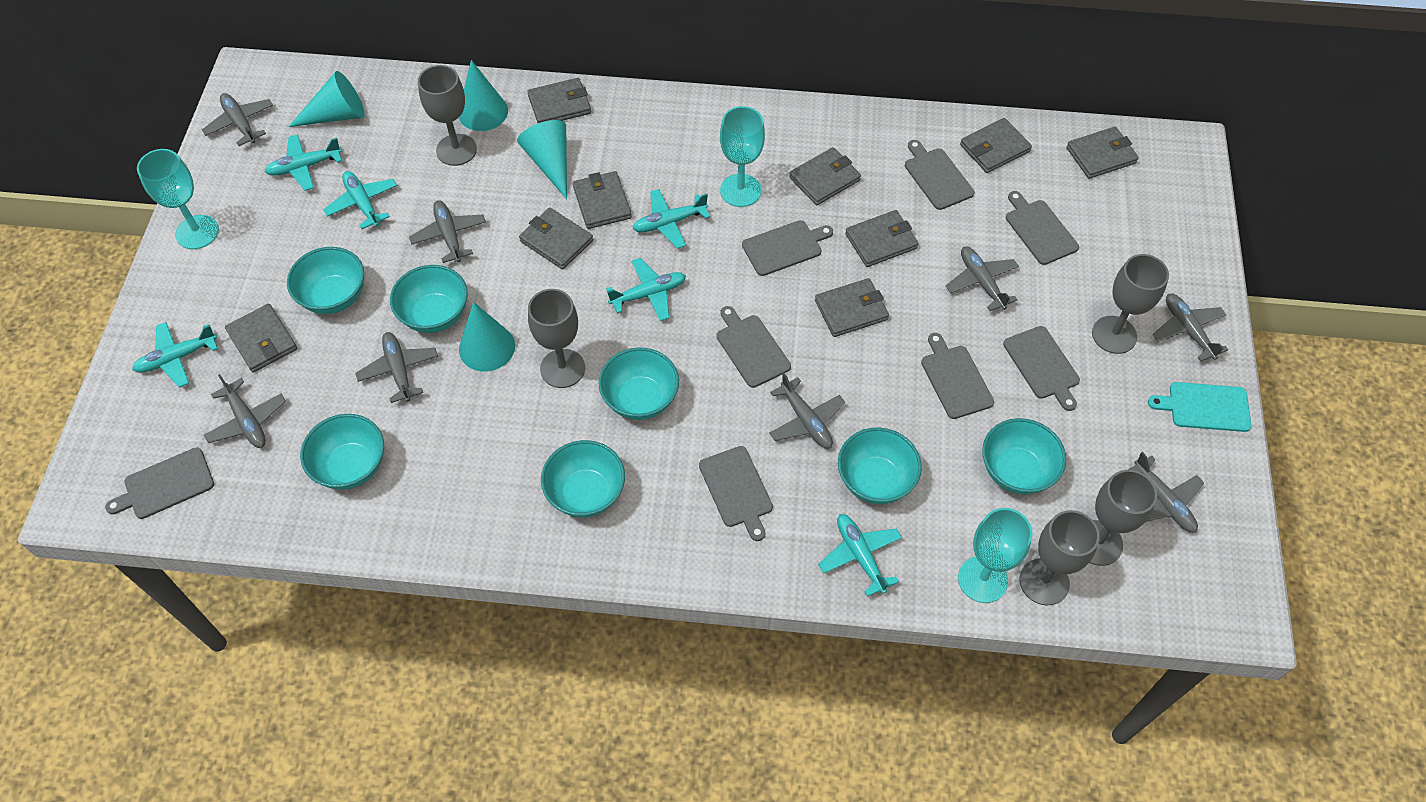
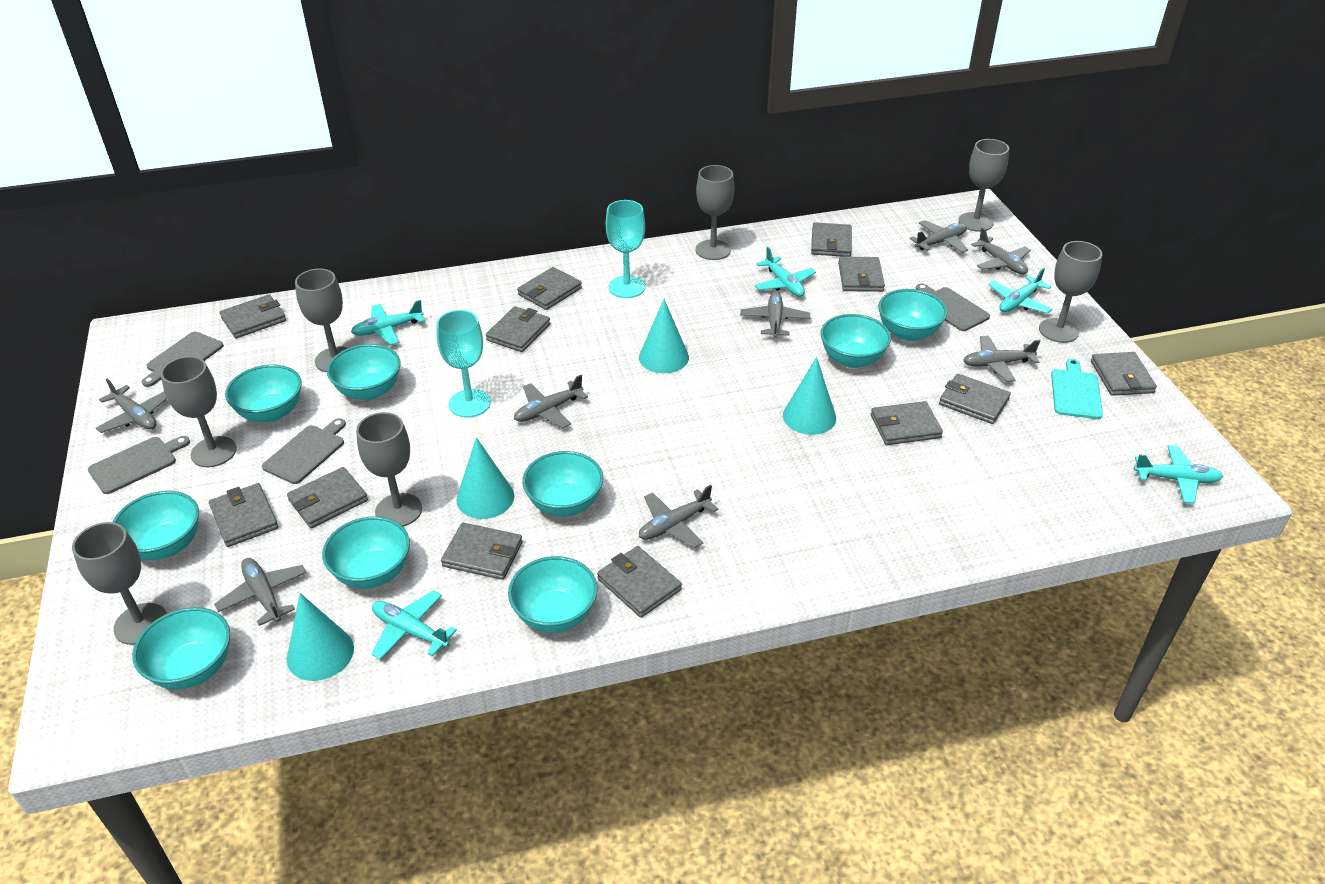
grey cutting board: [105,447,214,519] [699,446,773,541] [716,306,791,388] [742,220,833,276] [905,140,975,210] [921,333,994,419] [1003,326,1080,411] [1006,191,1079,265] = 8 -> [88,436,190,494] [142,332,224,387] [262,418,346,484] [916,283,990,331] = 4
grey goblet: [418,65,477,166] [528,289,585,388] [1019,510,1100,606] [1089,470,1157,566] [1092,254,1169,354] = 5 -> [72,522,167,645] [160,356,237,467] [295,269,347,372] [356,412,422,526] [695,165,734,260] [958,139,1009,232] [1039,241,1102,343] = 7
grey wallet: [225,304,297,373] [519,208,593,269] [527,78,591,123] [573,171,632,229] [789,147,861,205] [815,278,889,337] [845,210,919,267] [960,118,1032,173] [1066,127,1139,179] = 9 -> [209,483,278,547] [220,295,286,338] [287,467,368,528] [441,523,523,580] [486,306,550,352] [517,267,582,310] [597,546,682,618] [811,222,852,257] [838,257,885,292] [871,401,943,445] [939,374,1011,424] [1091,352,1157,396] = 12
turquoise bowl: [287,247,364,314] [300,414,384,490] [390,265,468,333] [541,440,625,518] [598,347,679,420] [838,427,922,504] [982,418,1066,495] = 7 -> [113,491,199,560] [132,607,230,689] [225,365,302,422] [322,517,410,589] [327,344,401,400] [508,556,598,633] [522,451,603,517] [820,314,891,368] [878,289,947,341] = 9
turquoise goblet: [137,149,219,249] [720,106,765,207] [958,508,1032,603] = 3 -> [436,310,491,418] [606,200,645,298] = 2
turquoise plane: [132,322,218,388] [264,134,342,191] [323,171,397,229] [606,258,686,321] [633,189,710,249] [818,514,902,597] = 6 -> [351,300,424,345] [371,591,457,660] [754,247,816,297] [988,268,1052,313] [1134,445,1223,504] = 5

